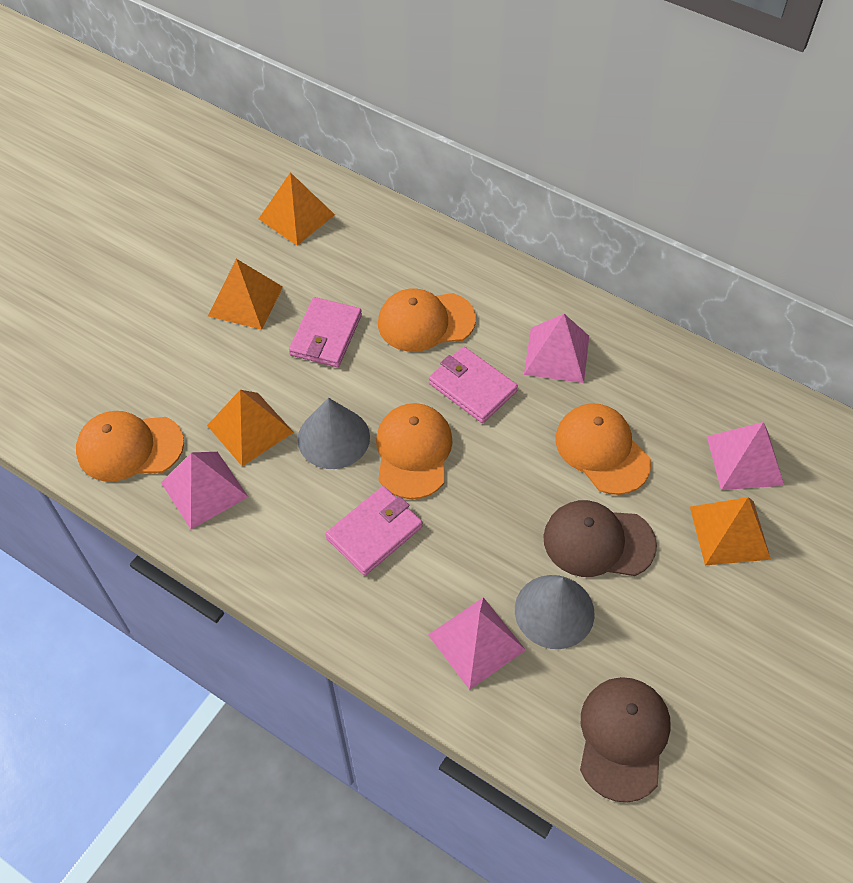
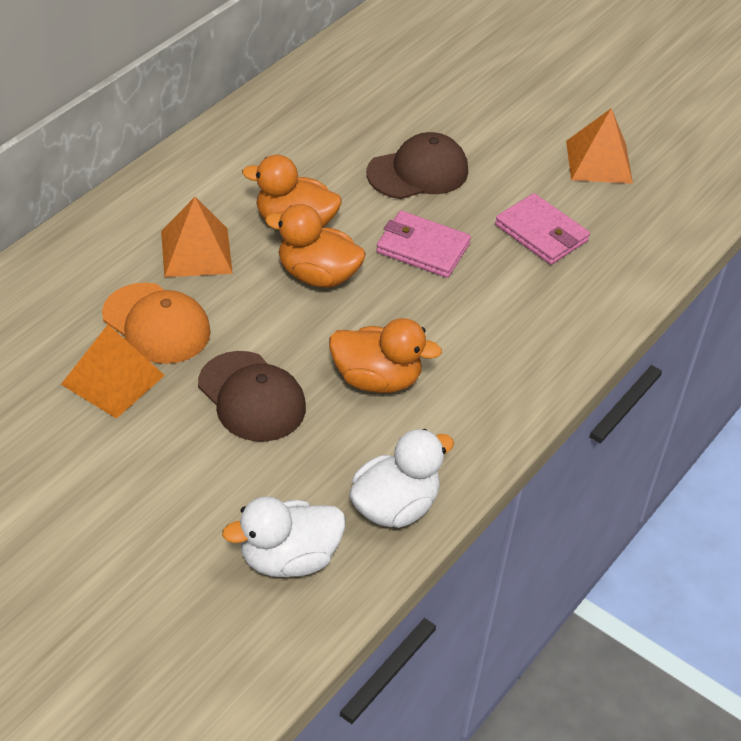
grey cone: [298,398,370,469] [515,575,595,649] = 2 -> none = 0
orange cap: [76,411,184,482] [376,403,453,499] [378,288,476,352] [555,403,651,495] = 4 -> [102,283,211,364] = 1
orange duck: none = 0 -> [242,155,341,228] [265,204,366,288] [329,318,442,393] = 3
orange pyramid: [207,390,294,466] [208,259,283,330] [259,172,335,245] [690,497,771,565] = 4 -> [61,325,165,419] [161,197,233,277] [566,108,633,184] = 3
pink pyramid: [161,452,248,529] [428,597,526,690] [524,314,589,383] [707,422,784,490] = 4 -> none = 0
pink wallet: [289,297,362,367] [325,486,422,576] [429,347,518,423] = 3 -> [376,211,471,278] [495,193,590,265] = 2
white duck: none = 0 -> [222,496,346,577] [350,429,454,528] = 2

